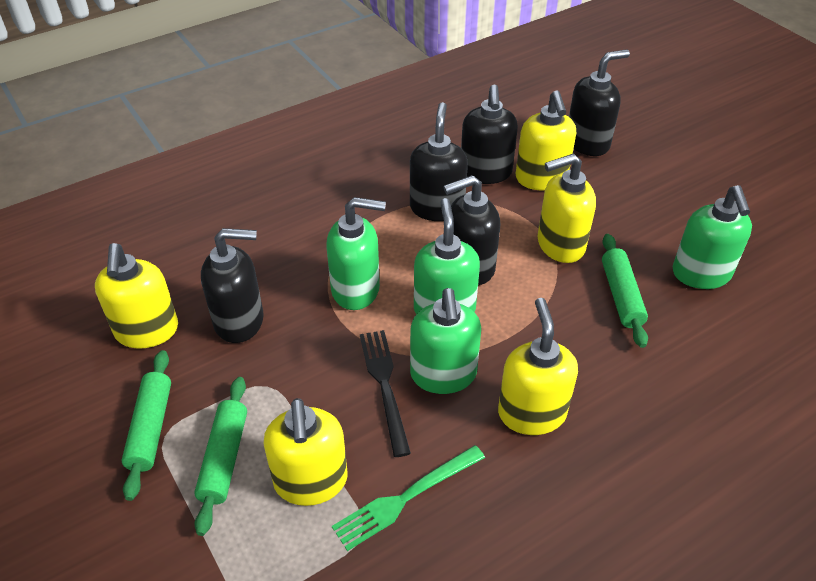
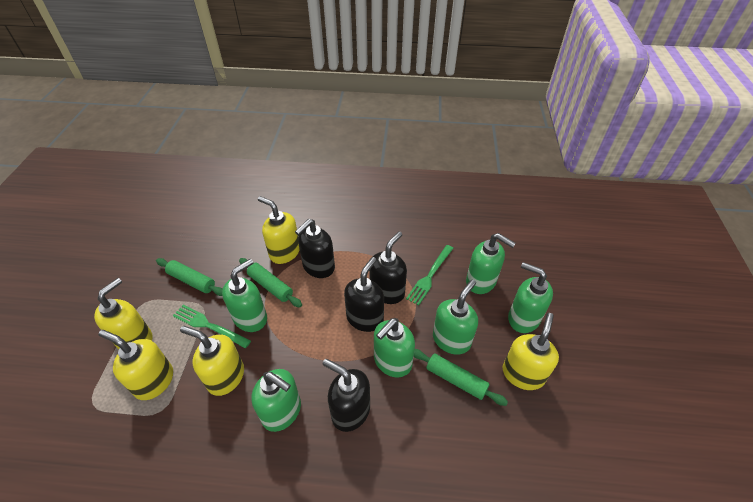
black fork: [360,330,411,457] = 1 -> none = 0
black soap dispenser: [201,228,264,343] [410,102,468,221] [443,175,500,285] [461,84,518,184] [569,49,630,156] = 5 -> [295,219,335,278] [323,359,370,432] [344,257,384,332] [369,231,407,304] = 4
green fork: [332,445,485,551] = 1 -> [173,305,251,348] [406,245,454,305] = 2
green soap dispenser: [327,197,386,310] [410,288,481,394] [414,198,480,314] [673,185,752,289] = 4 -> [222,259,267,332] [251,369,301,432] [374,318,415,378] [433,279,478,355] [466,233,516,294] [508,262,553,333] = 6

